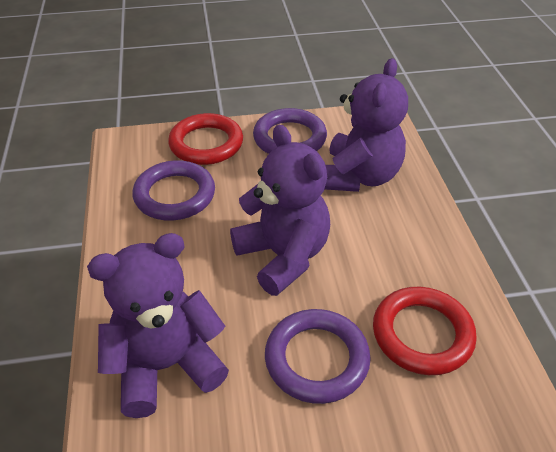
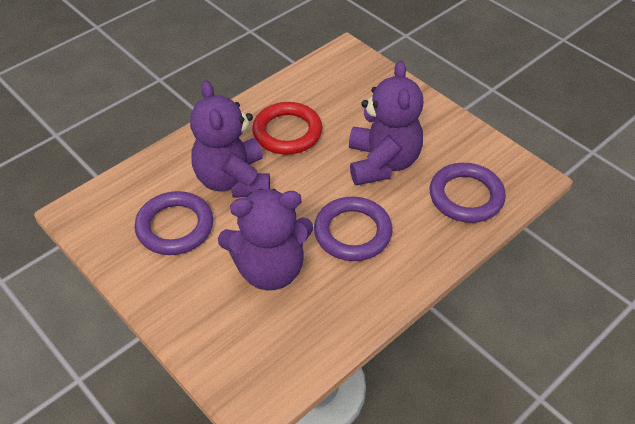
red ring: [168,113,243,165] [373,287,477,375] = 2 -> [252,102,322,155] = 1

